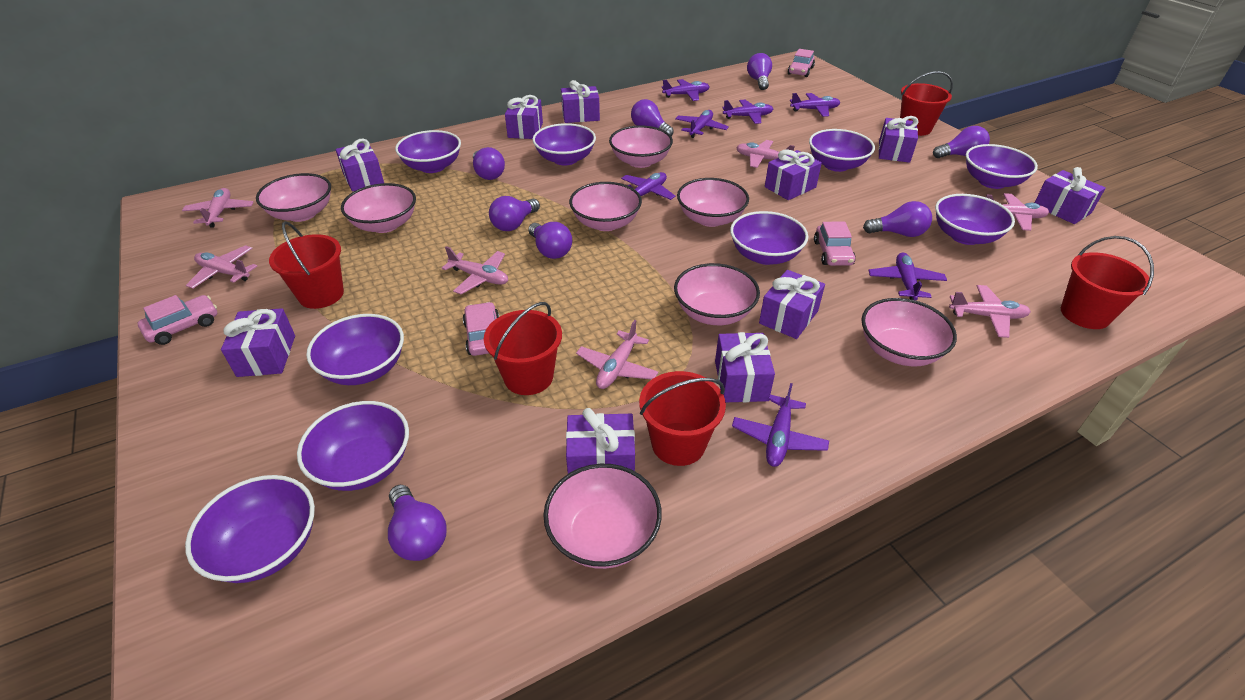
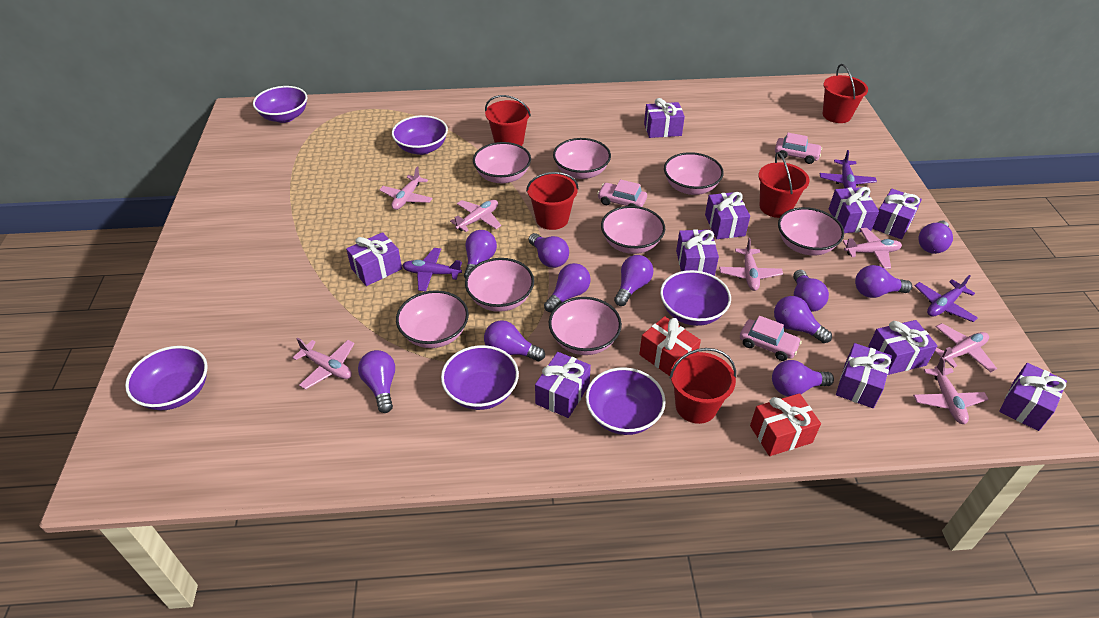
pink car: [138,295,217,345] [463,302,499,356] [788,49,815,77] [814,222,856,266] = 4 -> [597,179,647,207] [740,316,802,361] [775,133,822,164] = 3
purple bowl: [185,475,315,583] [297,401,409,491] [306,314,404,385] [395,130,461,173] [532,123,596,166] [730,211,808,265] [809,129,875,172] [935,194,1015,245] [966,144,1038,189] = 9 -> [125,346,208,410] [253,86,307,123] [392,115,448,155] [441,345,519,410] [586,367,666,435] [660,270,731,326] = 6
purple light bulb: [388,485,447,561] [473,147,505,180] [489,196,540,231] [528,222,572,259] [631,99,674,136] [747,53,772,90] [863,201,932,237] [933,126,990,158] = 8 -> [358,350,395,413] [464,230,497,279] [484,320,545,361] [529,233,569,268] [544,263,591,312] [614,255,654,306] [772,360,834,397] [774,296,832,343] [793,270,829,312] [855,265,912,298] [918,220,953,254] = 11
purple plane: [621,172,676,200] [662,79,710,101] [675,110,729,138] [722,100,773,124] [732,383,829,467] [790,93,841,117] [868,253,947,300] = 7 -> [402,248,462,291] [819,150,877,188] [915,275,978,322] = 3
red gift: none = 0 -> [639,316,701,376] [750,393,821,456] = 2

